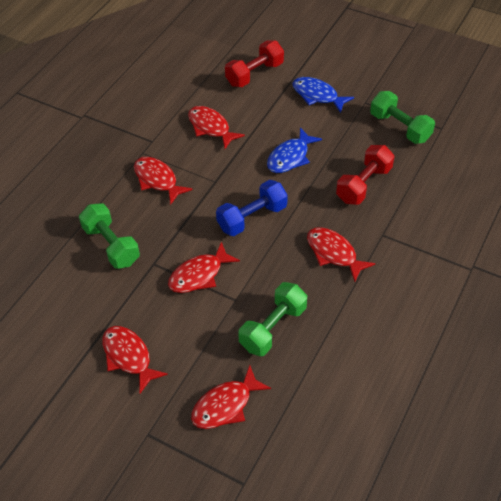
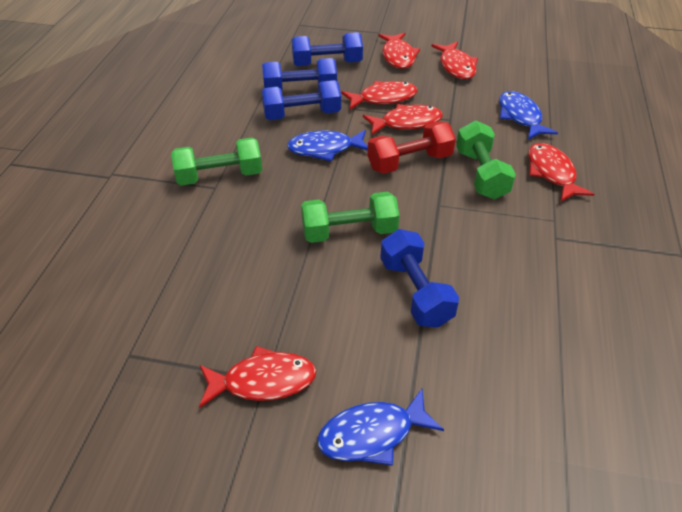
blue dumbbell: [216,180,288,236] = 1 -> [261,80,341,120] [262,58,337,90] [292,32,363,66] [380,229,459,328] = 4
blue fish: [267,127,322,173] [292,77,354,113] = 2 -> [287,130,368,162] [317,389,444,466] [499,91,558,140] = 3
red dumbbell: [225,40,284,87] [336,145,394,205] = 2 -> [367,122,456,174] = 1

